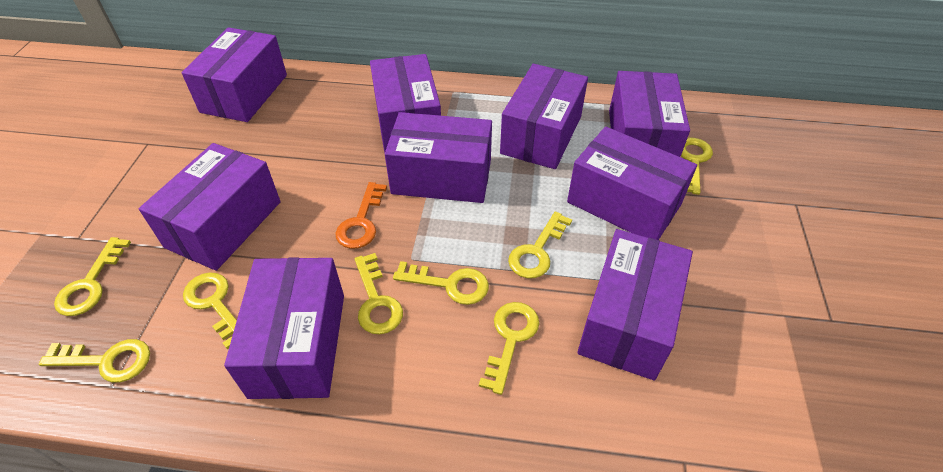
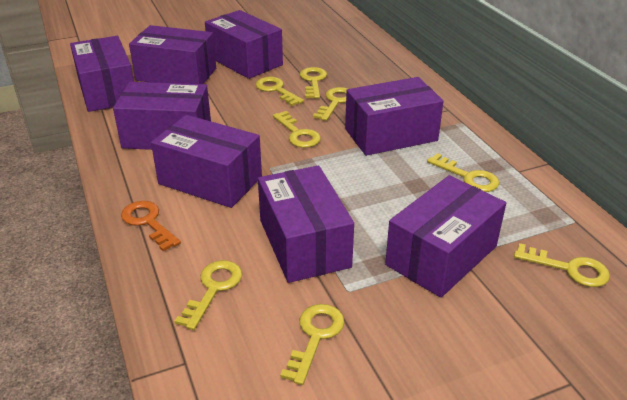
purple box: [139,143,281,271] [181,27,287,122] [224,257,344,399] [370,54,441,153] [385,112,492,203] [500,64,588,169] [567,127,697,240] [577,229,693,381] [609,71,690,157] = 9 -> [70,36,134,112] [113,82,211,150] [129,25,216,84] [151,115,262,208] [205,10,283,79] [258,166,354,283] [345,77,444,156] [385,175,506,298] = 8

